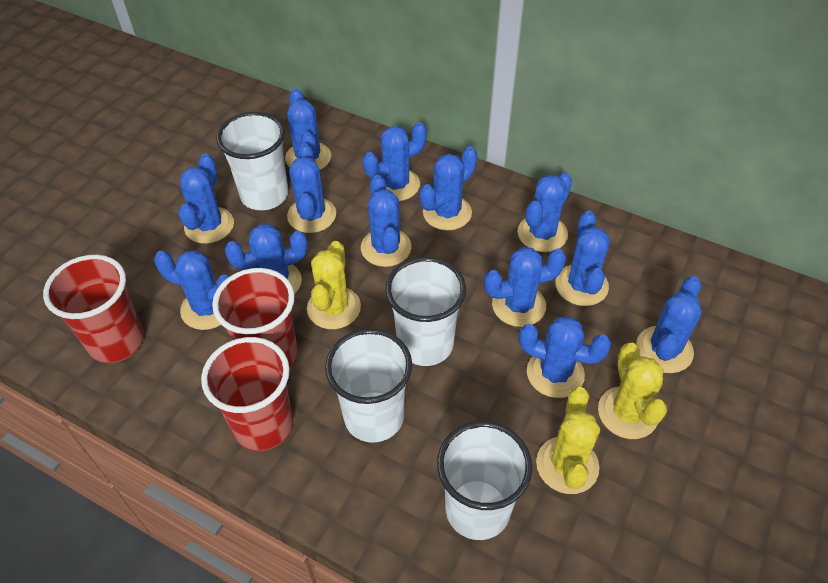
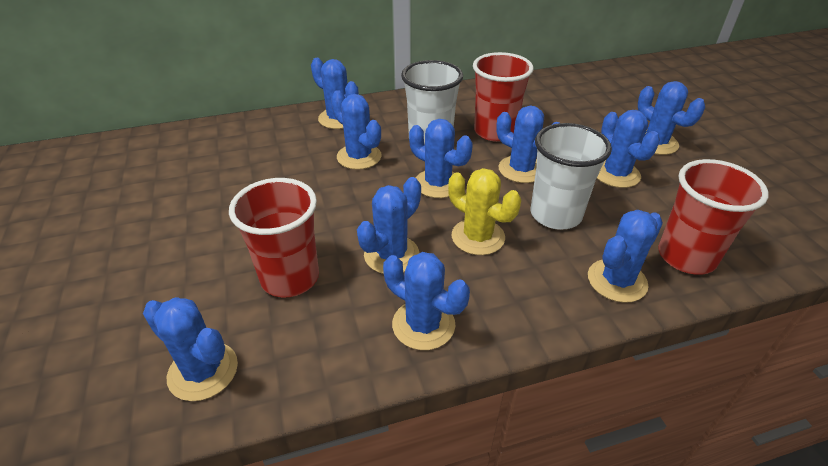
blue cactus: [154,250,230,330] [178,153,234,244] [224,224,308,294] [285,88,331,170] [287,143,336,233] [361,175,412,267] [363,122,427,201] [420,146,478,231] [484,247,566,327] [518,173,572,252] [519,317,611,398] [555,211,610,306] [636,276,702,373] = 13 -> [143,297,238,401] [311,58,359,129] [331,90,382,170] [357,177,421,274] [383,252,470,350] [409,119,473,198] [496,105,559,183] [588,210,663,303] [597,110,660,188] [638,81,705,155] = 10
white cup: [216,112,288,210] [325,329,412,443] [385,257,466,366] [437,421,533,540] = 4 -> [401,60,463,143] [531,123,612,230] = 2
yellow cactus: [307,241,361,329] [536,387,600,494] [598,343,667,439] = 3 -> [448,168,521,255] = 1

